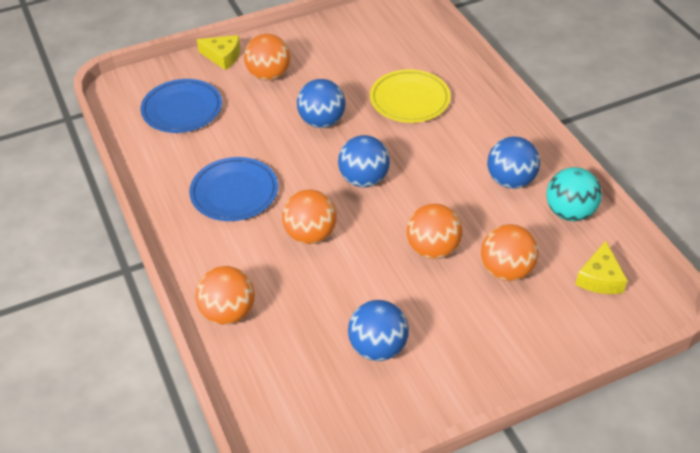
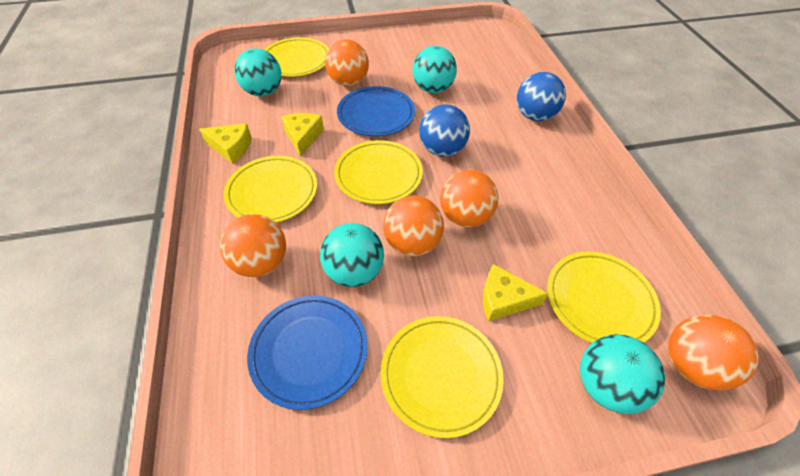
blue ball: [297,79,346,128] [338,135,390,187] [348,300,409,361] [487,137,540,189] = 4 -> [419,104,470,157] [517,72,566,121] = 2
turquoise ball: [547,167,602,221] = 1 -> [234,48,282,96] [320,223,384,287] [413,46,457,93] [580,334,665,414] = 4
yellow cheese: [197,35,240,70] [575,241,628,294] = 2 -> [199,123,251,164] [281,113,324,157] [483,264,549,322] = 3
yellow plate: [370,69,451,123] = 1 -> [224,156,317,223] [264,37,329,77] [334,140,423,204] [381,316,504,438] [547,251,661,343] = 5

